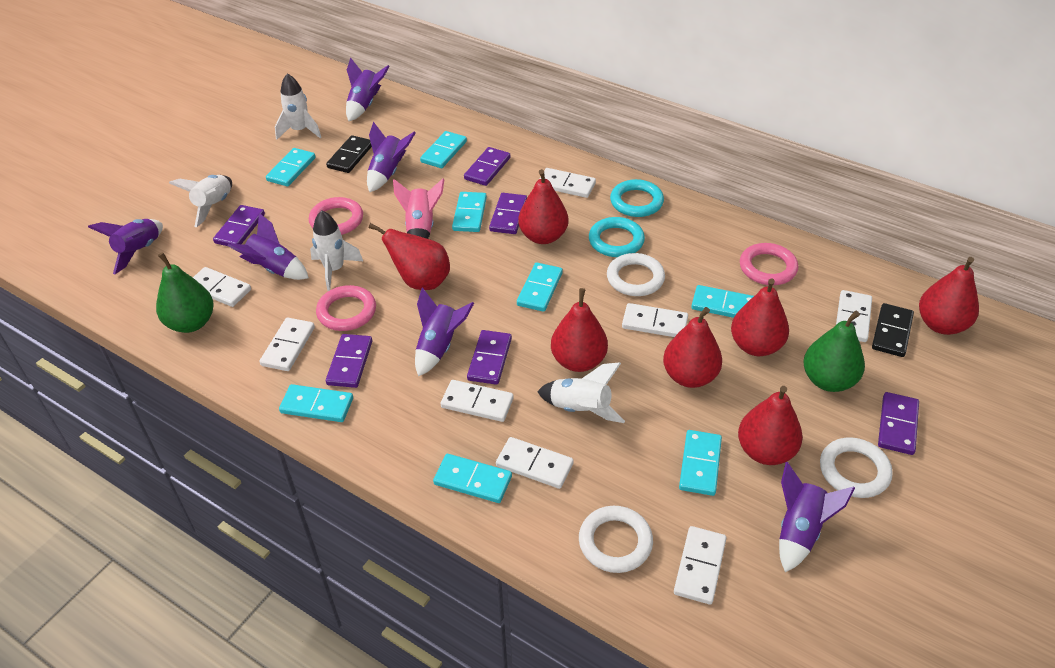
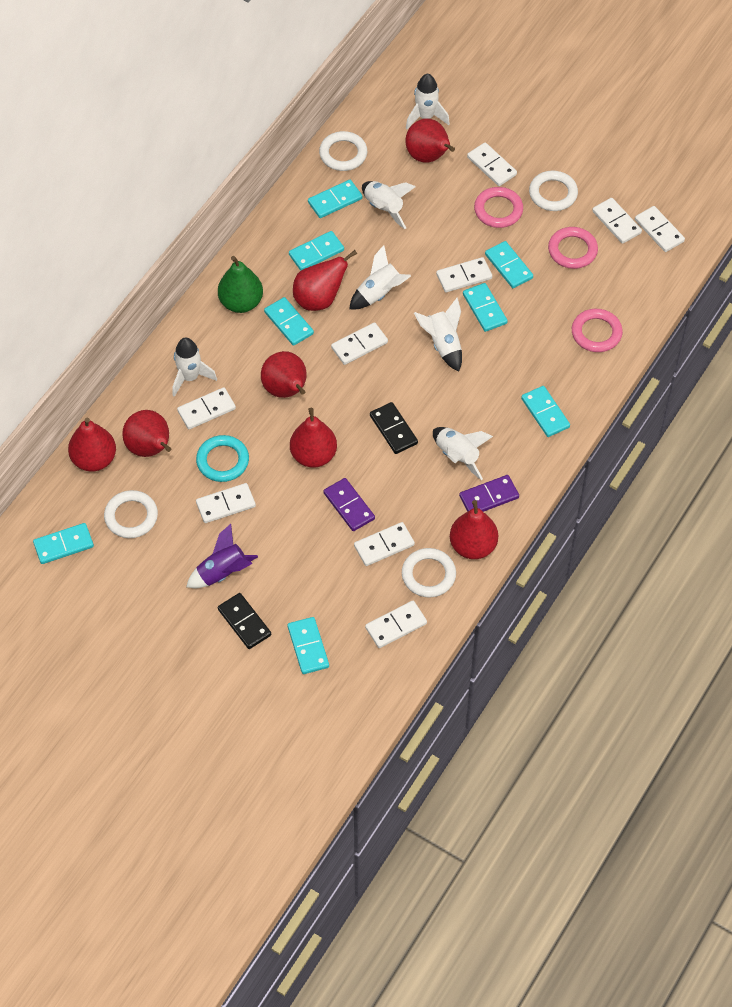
green pear: [156,252,214,333] [803,311,865,392] = 2 -> [218,256,263,313] = 1
pink rocket: [393,179,445,239] = 1 -> none = 0
purple domino: [213,205,265,246] [326,334,372,388] [464,147,510,186] [467,330,512,385] [489,193,527,234] [878,392,919,455] = 6 -> [323,478,375,531] [459,475,519,512] = 2
purple rocket: [88,219,163,274] [228,213,309,280] [346,57,390,121] [367,122,415,192] [415,287,474,376] [779,462,855,572] = 6 -> [186,524,258,588] = 1
turquoise ring: [589,217,645,257] [610,179,664,217] = 2 -> [196,435,249,482] = 1
white domino: [193,267,251,307] [260,317,315,371] [441,380,514,422] [496,437,574,489] [540,168,596,198] [622,303,688,337] [674,526,726,605] [836,290,872,342] = 8 -> [177,387,236,429] [196,483,256,523] [331,322,388,365] [354,522,415,566] [365,601,427,648] [436,257,492,292] [467,142,517,186] [592,198,642,244] [635,206,685,252] = 9
white ring: [579,506,653,573] [607,253,665,296] [820,437,893,498] = 3 -> [104,490,158,538] [319,131,367,171] [402,548,456,597] [529,171,578,211] = 4
white rocket: [169,175,232,227] [275,73,321,140] [310,210,363,291] [537,362,625,423] = 4 -> [173,338,217,397] [349,245,411,309] [362,181,416,229] [406,74,450,129] [414,297,462,372] [433,427,493,480] = 6

